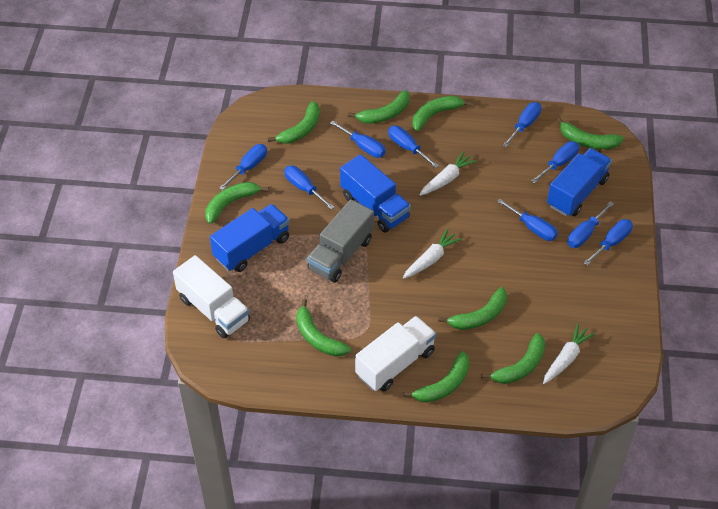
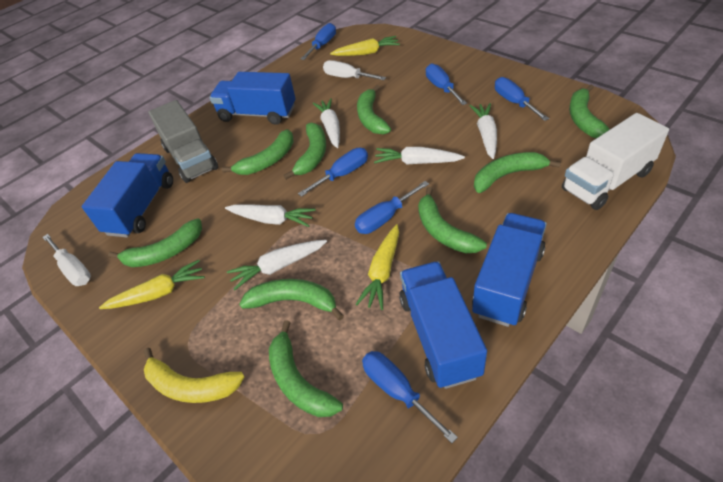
blue screwdriver: [219,144,267,191] [284,165,335,210] [330,120,386,158] [388,126,439,168] [497,199,558,241] [503,102,541,147] [531,141,579,183] [568,201,614,248] [583,219,633,265] = 9 -> [298,148,368,197] [301,23,336,60] [355,181,429,234] [362,351,458,443] [426,64,467,105] [495,77,549,121] = 6
blue truck: [210,204,290,272] [340,154,411,232] [547,148,612,216] = 3 -> [82,153,173,237] [210,72,296,125] [399,261,487,389] [472,213,547,327] = 4
white carrot: [403,229,462,279] [419,151,477,196] [543,323,595,384] = 3 -> [225,204,316,227] [227,240,327,290] [313,98,340,148] [374,147,465,165] [470,103,497,159] = 5
white screwdriver: none = 0 -> [42,234,91,286] [323,60,386,80] = 2
white truck: [173,255,250,338] [355,316,436,391] = 2 -> [562,113,669,210] = 1
yellow banana: none = 0 -> [144,348,244,403] = 1
yellow carrot: none = 0 -> [99,260,205,309] [330,36,400,56] [355,224,399,310] = 3

